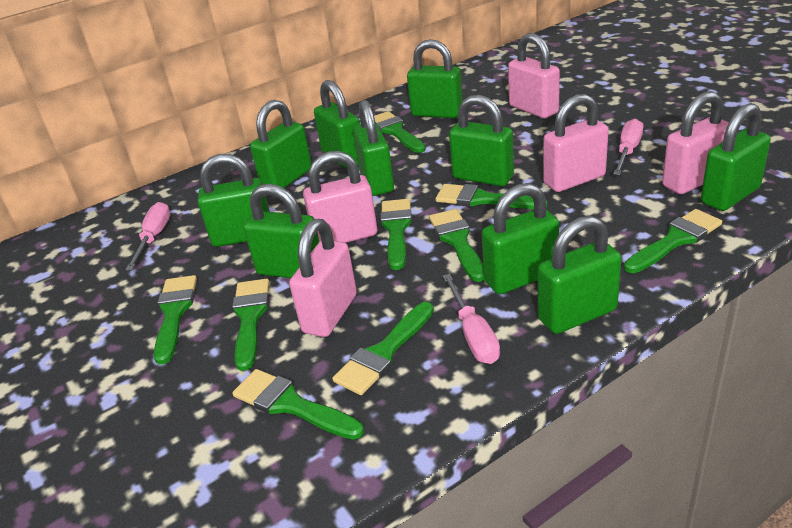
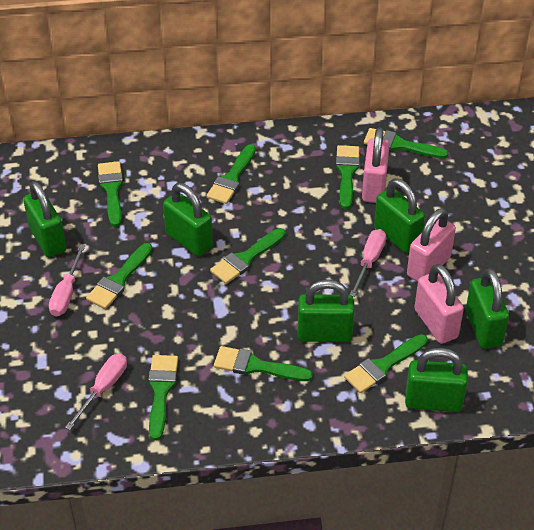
green padlock: [198,154,270,247] [243,184,320,278] [250,100,312,188] [314,80,360,169] [353,100,394,196] [407,39,463,118] [449,95,514,186] [482,183,559,294] [538,216,622,334] [701,103,771,211] = 10 -> [23,181,66,257] [163,183,213,256] [298,279,355,342] [374,178,425,253] [405,348,468,412] [466,268,509,349] = 6
pink padlock: [289,219,357,337] [303,151,378,243] [508,33,560,119] [543,94,609,192] [662,91,729,194] = 5 -> [362,128,390,203] [407,208,456,282] [414,264,464,344] = 3

